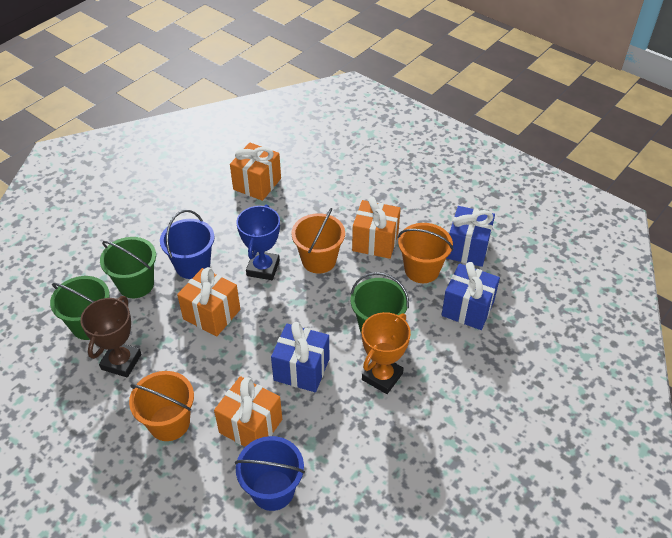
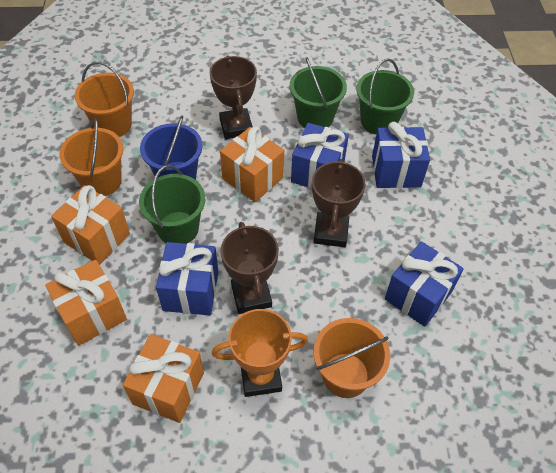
blue bucket: [160,210,215,279] [235,436,305,511] = 2 -> [140,115,203,180] = 1
blue gift: [271,322,329,392] [441,262,500,330] [446,206,495,267] = 3 -> [156,242,218,315] [291,123,349,189] [372,122,430,188] [385,241,464,327] = 4
blue trophy: [236,205,280,280] = 1 -> none = 0
brown trophy: [80,296,142,377] = 1 -> [210,56,257,139] [221,222,279,314] [312,159,366,247] = 3

